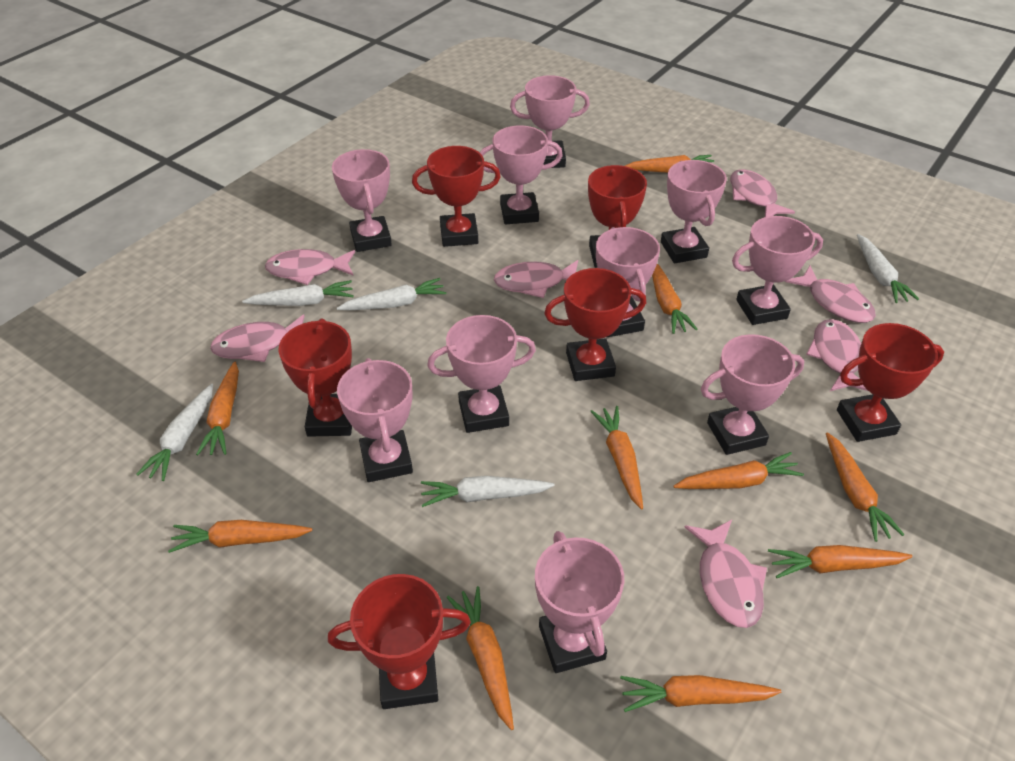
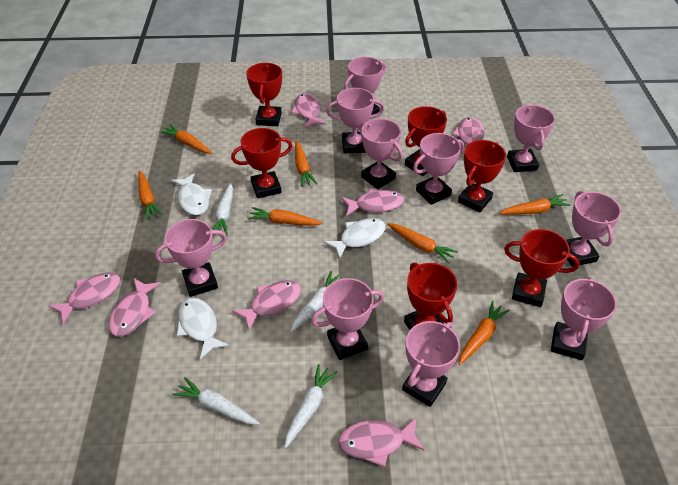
orange carrot: [168,520,312,553] [196,362,239,455] [447,586,514,730] [590,406,643,509] [620,675,781,712] [625,155,714,173] [652,264,698,334] [673,452,804,489] [768,545,912,578] [826,432,905,542] = 10 -> [138,171,163,220] [160,124,212,154] [248,207,323,226] [295,141,317,187] [387,223,458,263] [459,301,510,365] [499,194,571,215] = 7
white carrot: [136,384,213,481] [242,280,354,306] [336,278,446,310] [421,476,555,507] [857,234,919,303] = 5 -> [173,377,260,425] [213,183,233,236] [284,364,337,448] [290,271,339,332] = 4
white fish: none = 0 -> [171,173,212,215] [177,298,230,360] [324,218,385,259] = 3

